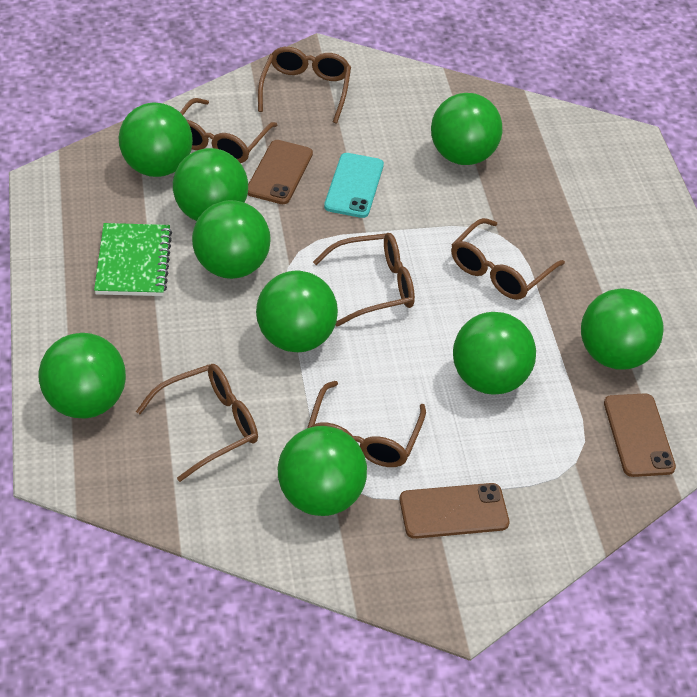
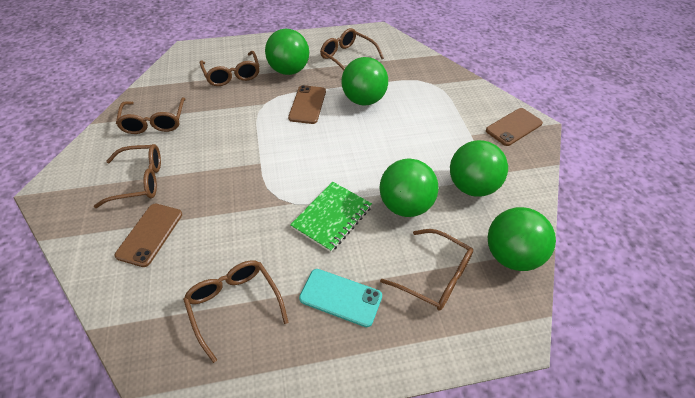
green ball: [39,333,126,418] [119,103,193,177] [173,148,248,221] [192,200,271,279] [256,271,338,352] [278,426,367,516] [431,93,502,165] [453,312,536,395] [581,288,664,370] = 9 -> [265,29,309,75] [341,57,388,106] [379,159,438,217] [450,140,508,197] [488,207,556,271] = 5

